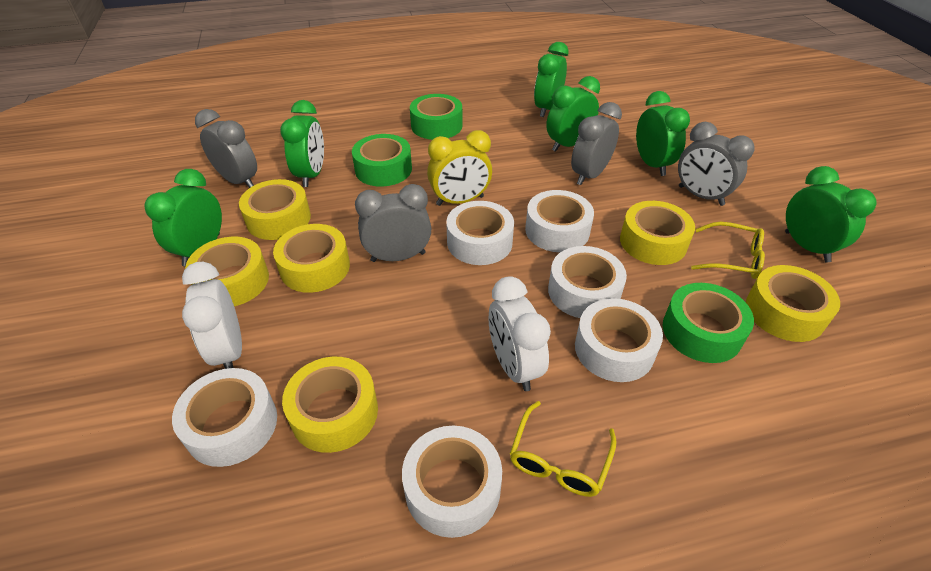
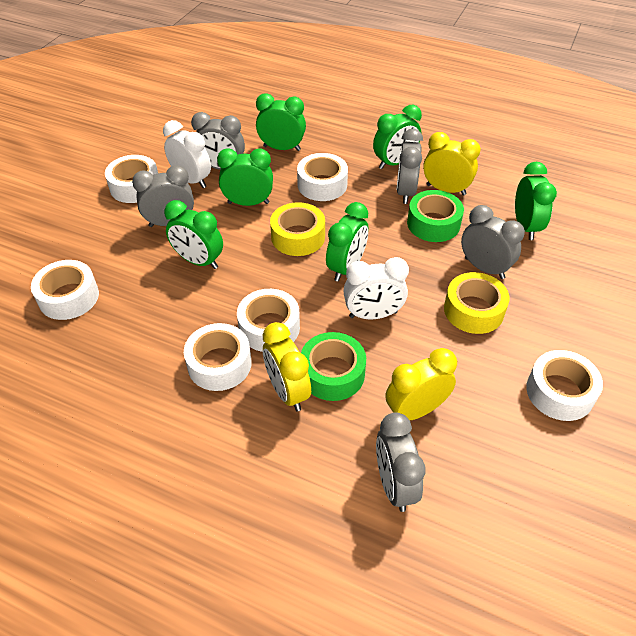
green tape: [352,134,412,187] [410,94,462,140] [663,283,754,363] = 3 -> [301,332,366,401] [407,190,464,242] = 2
grey clock: [195,109,257,188] [355,184,431,262] [571,102,622,185] [678,122,755,206] = 4 -> [132,165,194,227] [191,112,245,170] [376,412,426,512] [396,129,423,204] [461,205,525,279] = 5
yellow clock: [427,130,492,206] = 1 -> [263,322,311,411] [386,348,457,420] [423,132,481,195] = 3
yellow glasses: [510,401,617,497] [691,222,765,279] = 2 -> none = 0
yellow tape: [185,237,269,306] [239,179,311,240] [273,224,350,293] [282,357,378,453] [620,201,695,265] [746,265,840,342] = 6 -> [270,202,325,256] [444,272,510,334] = 2

